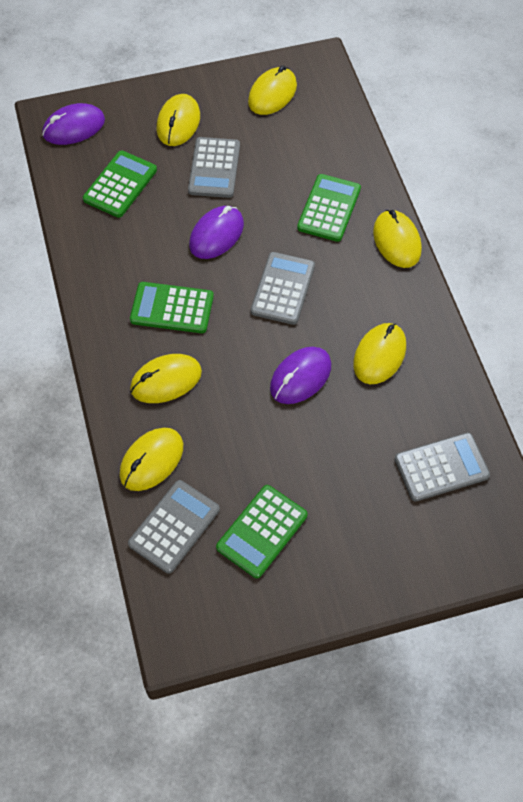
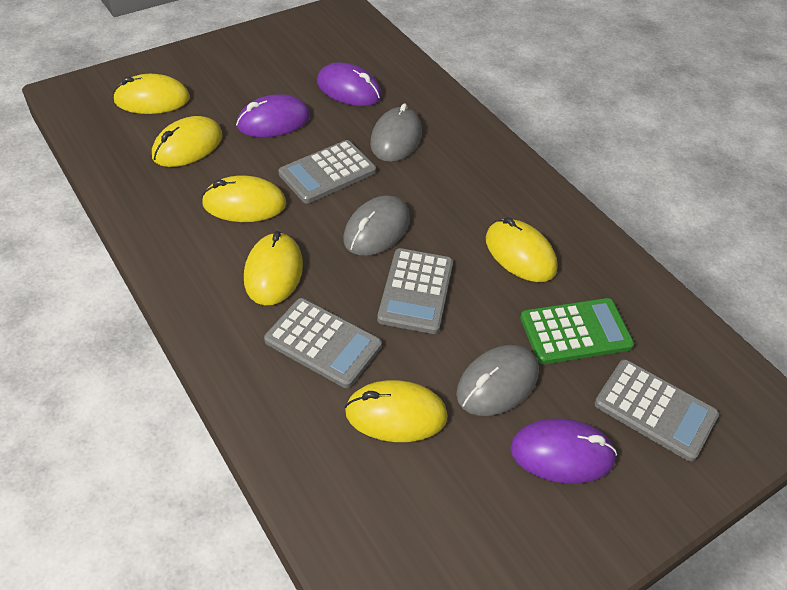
green calculator: [83,150,157,218] [130,282,214,333] [216,485,308,578] [297,174,361,242] = 4 -> [520,298,634,364] = 1
grey mouse: none = 0 -> [343,196,410,256] [370,103,422,162] [456,345,539,416] = 3

